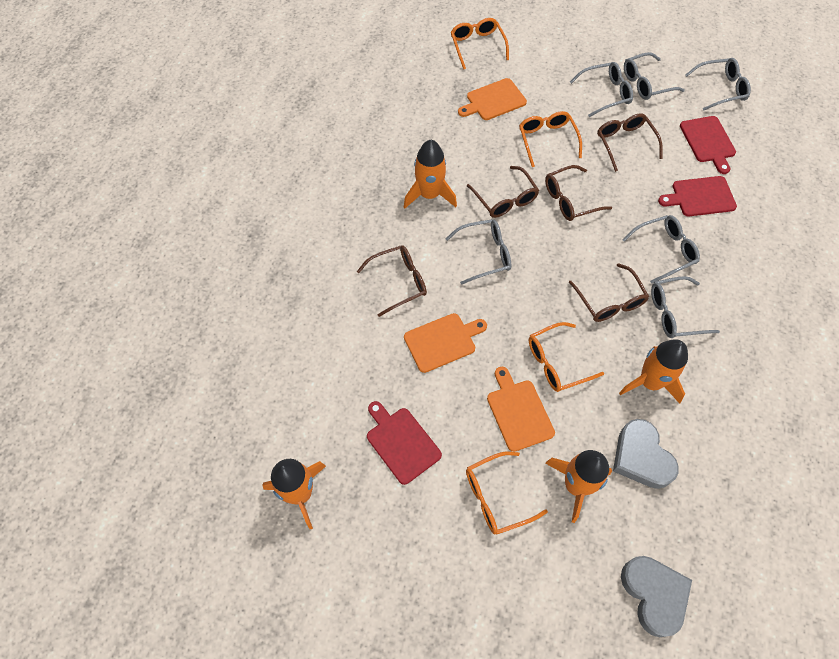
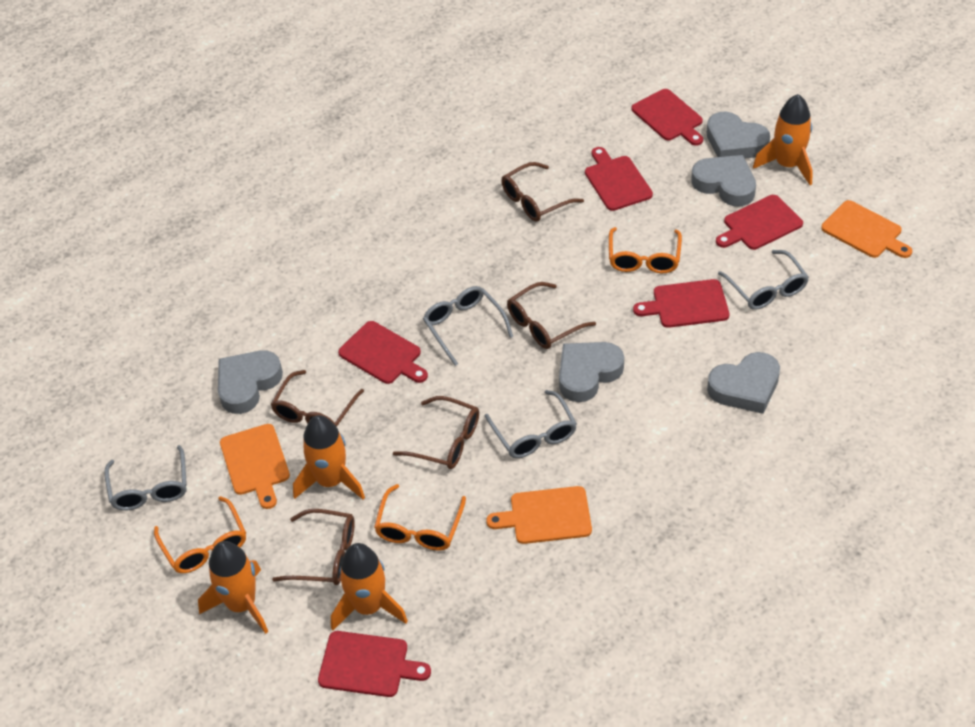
grey glasses: [445,219,512,285] [570,62,633,117] [622,215,700,284] [624,52,685,100] [651,276,720,338] [685,58,751,111] = 6 -> [104,445,187,511] [423,286,513,366] [485,390,577,458] [718,250,809,310] = 4
grey heart: [613,419,679,489] [621,556,692,637] = 2 -> [218,350,283,414] [559,342,624,402] [691,155,756,206] [707,112,770,159] [707,352,780,414] = 5
orange glasses: [451,18,509,69] [466,452,548,534] [519,111,582,167] [529,322,604,392] = 4 -> [154,496,246,573] [374,484,466,551] [609,227,682,273] = 3
red cutting board: [367,401,442,485] [658,176,737,216] [680,116,736,174] = 3 -> [318,631,431,697] [338,321,428,384] [585,147,653,211] [632,89,703,146] [633,279,730,328] [716,195,803,250] = 6

